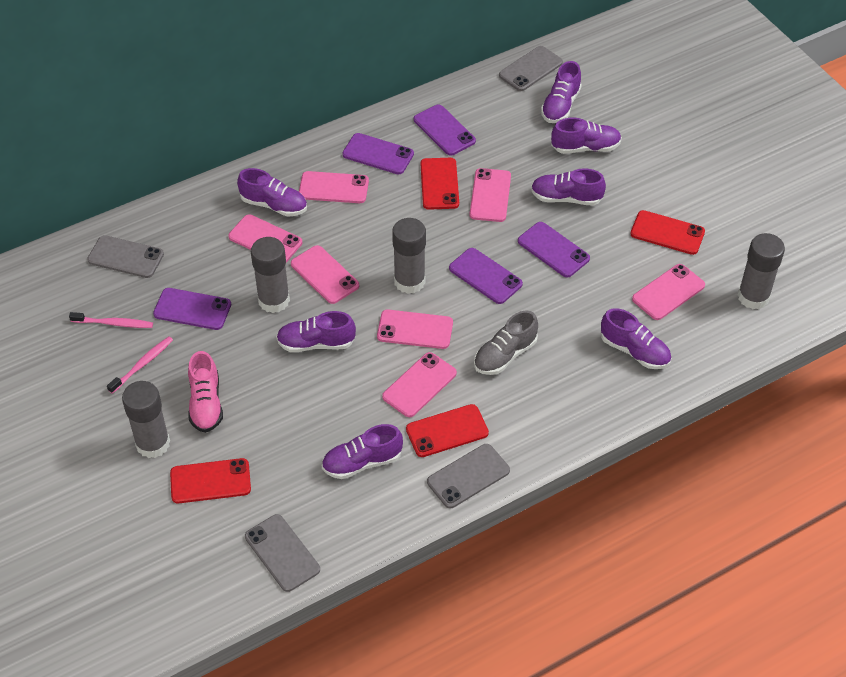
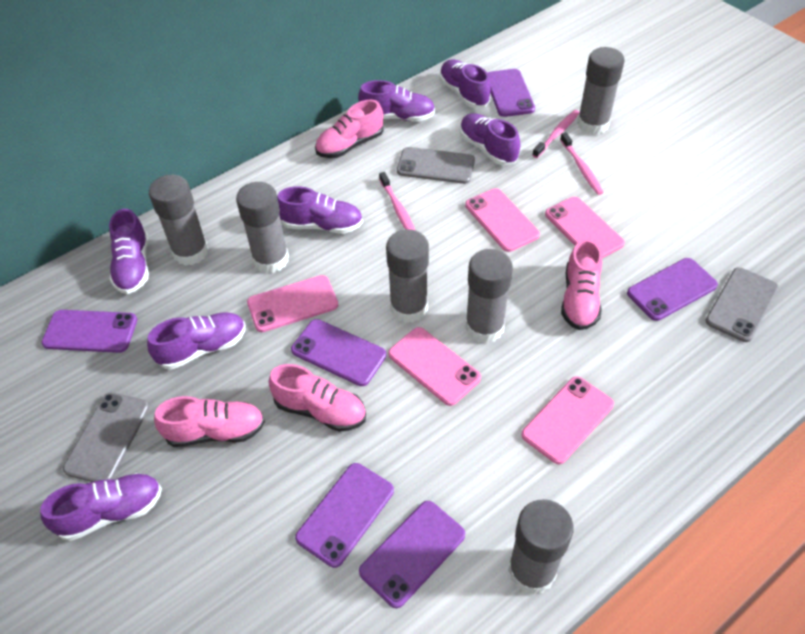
grey glue stick: [122,381,170,458] [251,237,290,313] [392,218,426,294] [738,233,785,309] = 4 -> [149,175,209,266] [236,182,289,273] [386,229,429,323] [465,249,513,343] [508,499,574,595] [577,47,624,135] = 6
grey phone: [87,235,164,278] [245,514,320,592] [427,444,510,508] [499,46,563,91] = 4 -> [63,392,149,482] [397,147,475,184] [705,267,778,342] = 3
grey shoe: [474,311,538,375] = 1 -> none = 0
pink phone: [228,214,302,262] [291,245,359,304] [299,171,369,203] [377,310,453,349] [382,352,457,417] [470,168,511,222] [632,264,705,320] = 7 -> [247,275,338,332] [388,327,481,406] [465,188,540,252] [521,376,614,465] [545,197,625,258] = 5
pink shoe: [188,351,223,433] = 1 -> [154,396,265,447] [268,364,366,432] [315,100,383,158] [561,239,602,330] = 4
pink toothbrush: [69,312,153,328] [107,337,173,394] = 2 -> [379,172,415,230] [532,110,580,158] [560,132,604,195] = 3
purple phone: [153,288,231,330] [342,133,414,174] [414,105,476,156] [449,248,523,304] [518,222,590,277] = 5 -> [41,310,137,353] [291,319,386,386] [295,463,394,568] [359,501,465,608] [487,69,535,117] [627,258,718,321] = 6
red phone: [170,458,251,503] [406,404,489,457] [421,158,459,210] [630,210,705,255] = 4 -> none = 0

